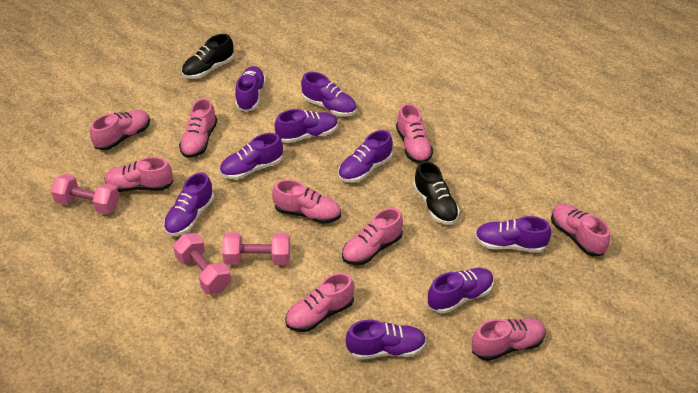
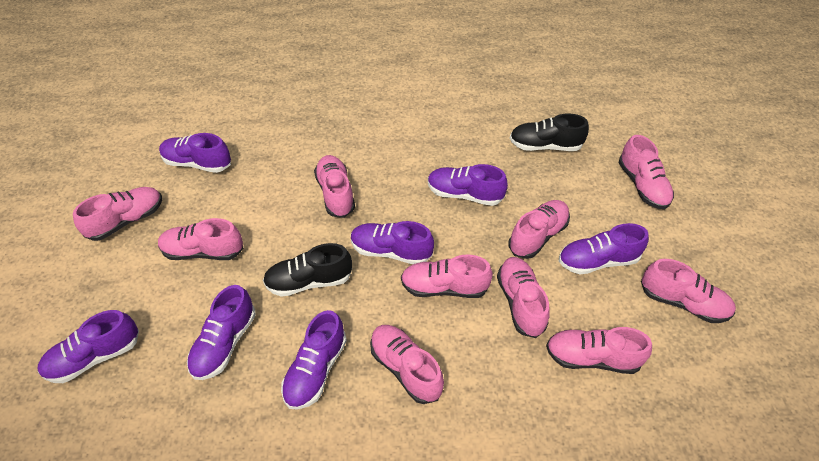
pink dumbbell: [51,174,120,214] [173,233,231,294] [222,232,290,265] = 3 -> none = 0
pink shoe: [90,110,150,151] [104,157,173,192] [179,98,217,158] [272,179,341,224] [285,273,354,332] [342,208,403,265] [396,103,433,163] [472,318,546,361] [551,203,611,256] = 9 -> [73,187,162,241] [158,218,243,260] [314,155,355,218] [370,325,444,404] [401,255,493,298] [497,257,550,338] [508,200,570,259] [546,327,652,374] [619,135,674,209] [641,259,736,323] = 10
purple shoe: [163,172,214,236] [220,133,283,180] [235,66,266,112] [275,109,338,143] [301,72,357,117] [338,130,393,183] [346,320,426,360] [427,268,494,314] [475,216,551,253] = 9 -> [38,310,139,383] [159,133,231,173] [187,285,256,380] [281,310,347,410] [351,221,434,264] [428,164,508,206] [559,223,649,274] = 7

